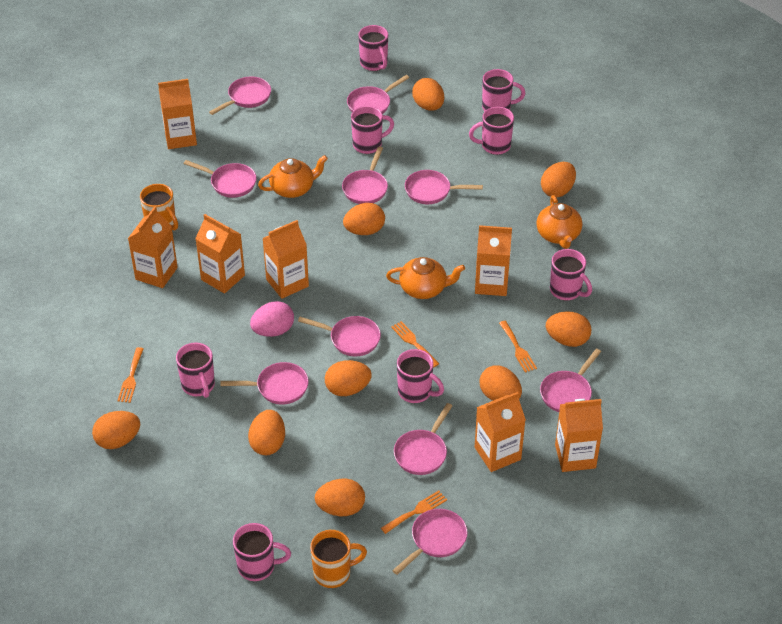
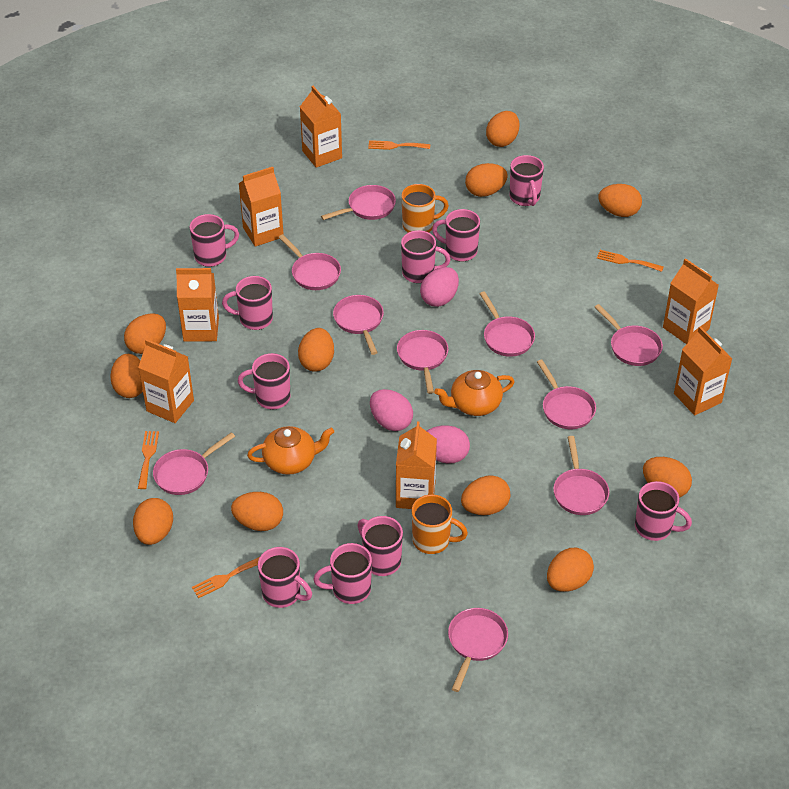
orange egg: [92,411,140,449] [248,410,285,455] [315,479,365,516] [325,360,372,396] [343,203,385,235] [412,78,444,111] [480,365,522,401] [541,162,576,198] [546,311,592,347] = 9 -> [110,354,143,398] [124,313,166,354] [133,498,173,545] [231,492,283,531] [298,328,334,372] [461,475,510,515] [465,163,508,197] [486,111,519,147] [547,548,594,592] [598,184,642,217] [643,457,692,497] = 11
orange teapot: [258,155,328,198] [386,257,465,299] [536,195,582,249] = 3 -> [247,426,334,475] [434,370,515,416] = 2
pink egg: [250,301,294,337] = 1 -> [370,389,413,431] [420,267,459,307] [427,425,470,464] = 3
pink mug: [176,343,215,398] [233,523,291,581] [351,106,394,154] [358,25,388,71] [397,349,444,403] [469,107,514,155] [482,69,526,111] [550,249,592,301] = 8 -> [189,214,239,267] [222,276,273,330] [238,353,290,409] [258,547,312,608] [313,543,372,604] [357,516,403,576] [401,230,450,283] [432,209,480,262] [510,155,544,206] [635,481,692,541] = 10

